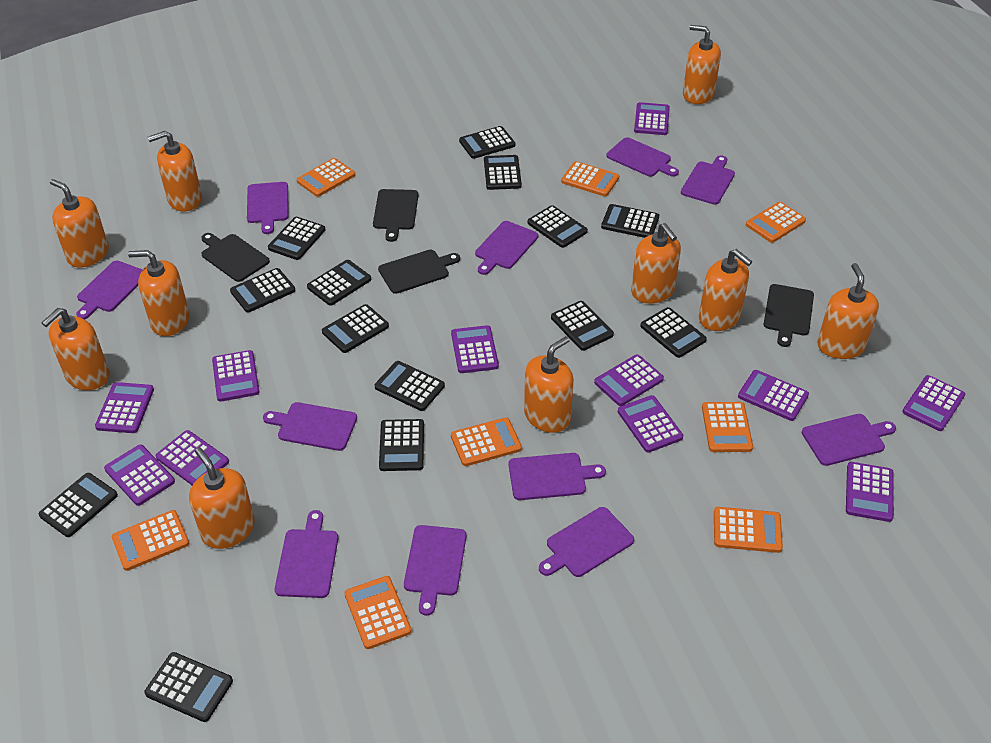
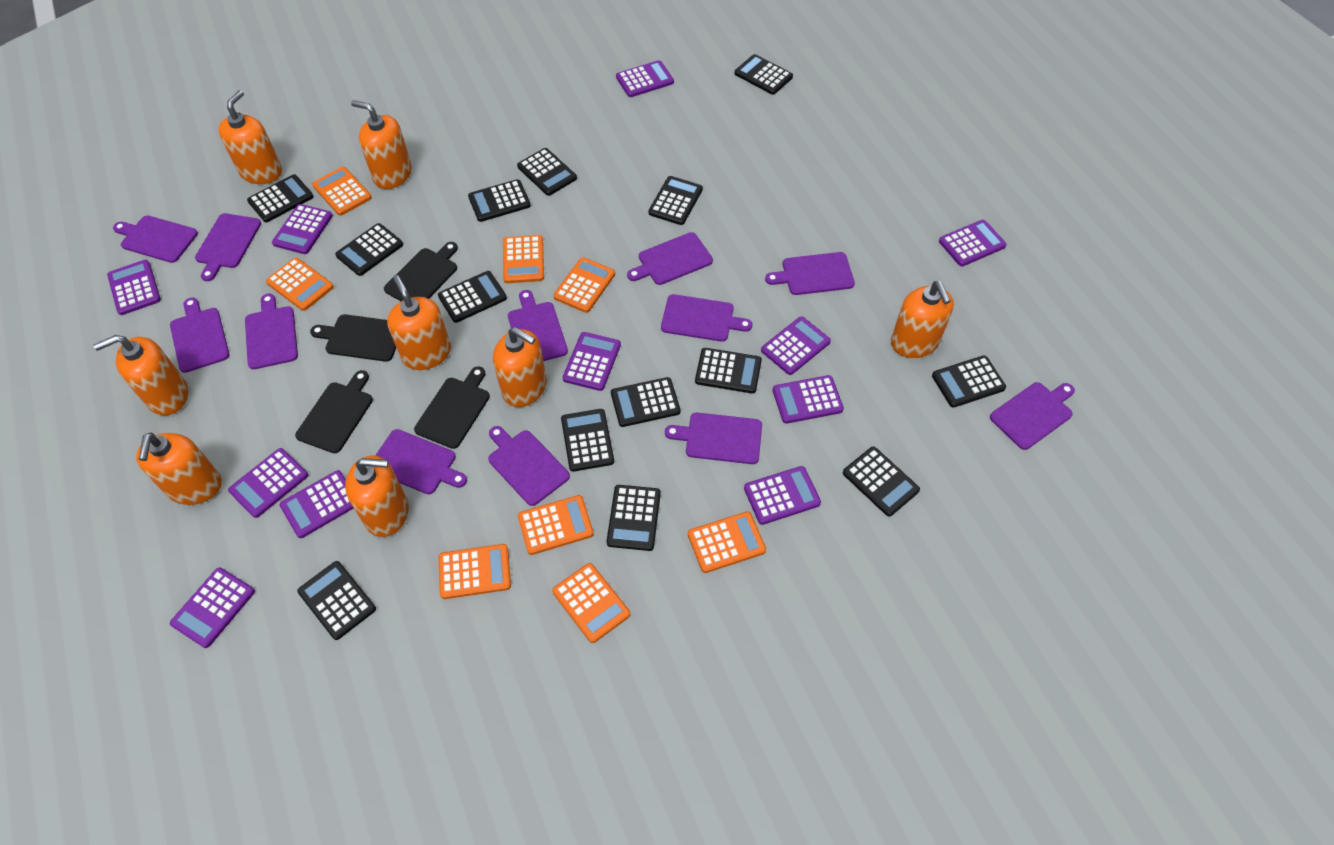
orange soap dispenser: [42,308,109,390] [50,179,109,268] [128,250,189,336] [148,131,202,211] [189,447,255,549] [524,336,574,433] [631,223,681,303] [683,25,721,104] [699,249,752,331] [817,263,879,359] = 10 -> [93,335,188,415] [136,432,222,505] [218,90,282,184] [345,455,409,537] [351,100,412,189] [387,275,451,370] [493,327,547,407] [891,281,954,358] = 8
purple cutting board: [76,261,143,320] [247,182,289,234] [263,402,357,451] [275,510,338,598] [404,525,466,616] [475,221,538,275] [508,453,606,500] [539,507,634,577] [606,137,679,177] [681,155,735,205] [802,414,896,466] = 11 -> [113,215,198,263] [170,297,229,373] [195,213,261,281] [245,294,298,369] [375,429,467,494] [488,426,570,506] [508,290,568,361] [627,232,713,285] [661,294,752,342] [665,413,762,464] [765,252,855,295] [990,382,1075,450] = 12

